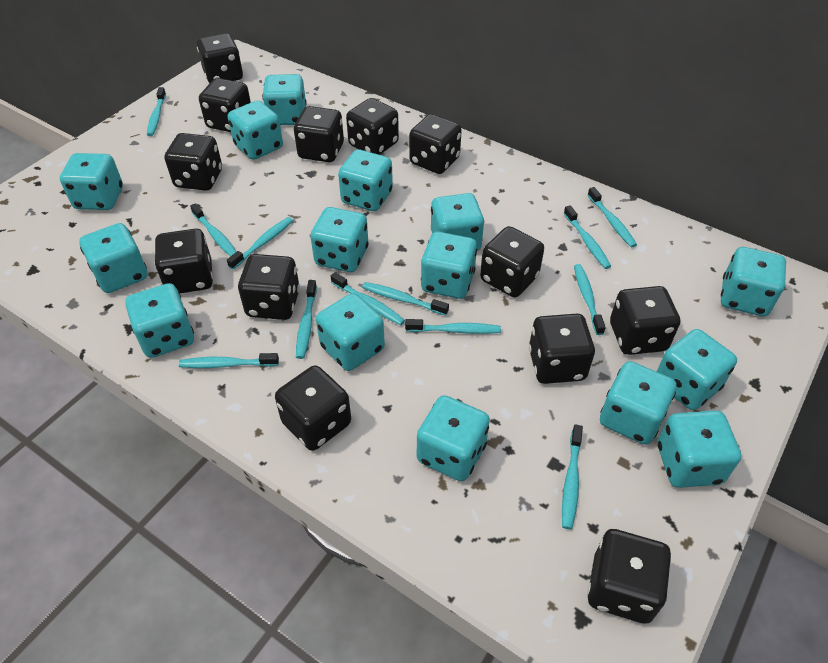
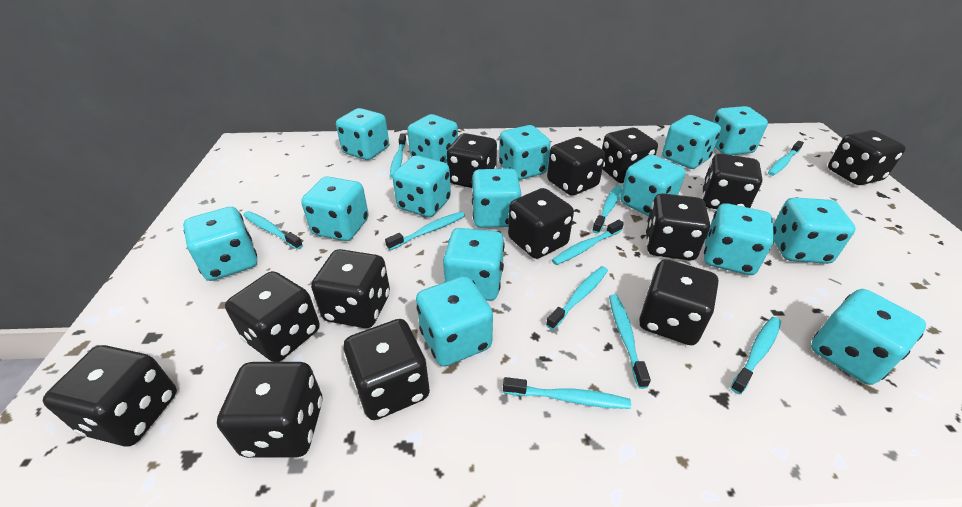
turquoise toothbrush: [147,87,166,136] [179,353,279,368] [190,203,237,257] [227,217,293,269] [296,280,317,359] [331,272,405,326] [362,282,449,316] [405,319,501,334] [562,424,583,529] [564,205,611,269] [574,264,606,335] [588,187,637,247] = 12 -> [243,211,303,250] [385,212,465,250] [390,134,407,178] [503,377,631,409] [546,266,608,330] [552,220,624,265] [592,185,622,234] [609,294,651,389] [731,317,781,394] [768,141,804,176] = 10

